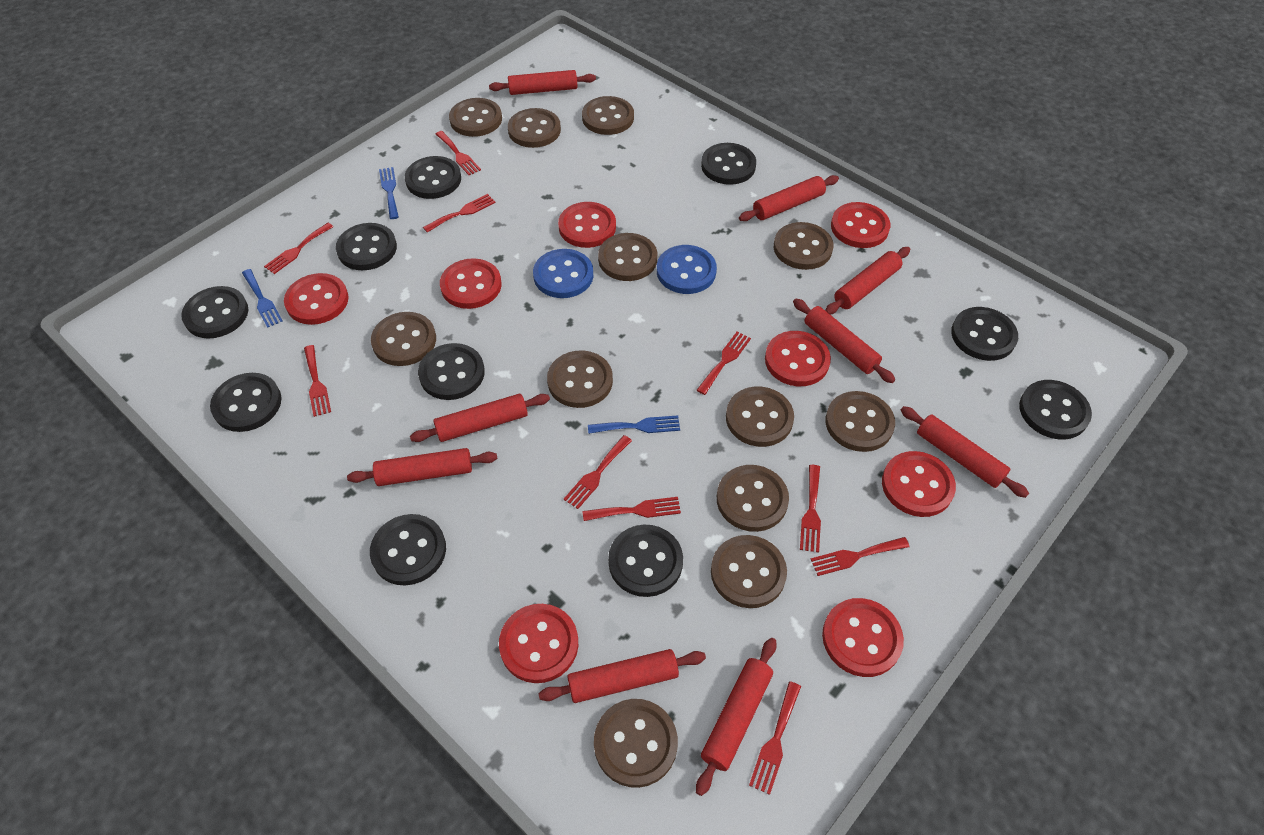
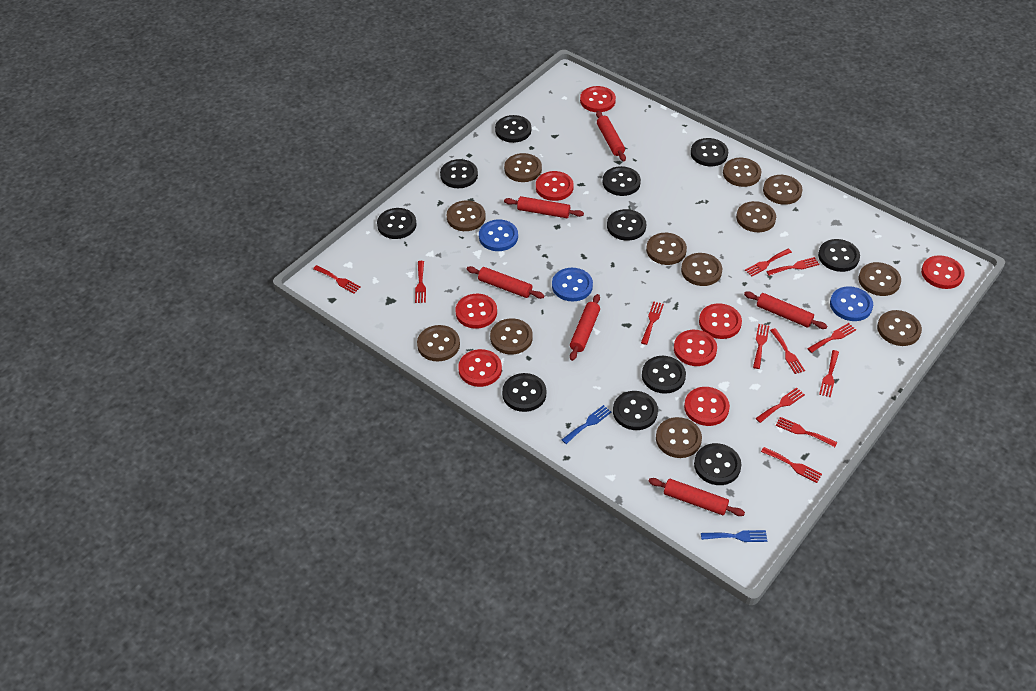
black button: [181,286,248,338] [210,373,281,432] [336,223,397,270] [370,514,446,585] [405,156,461,199] [418,343,485,400] [608,525,683,597] [701,143,756,185] [951,307,1018,361] [1019,380,1092,439] = 10 -> [377,208,416,239] [440,159,478,188] [495,115,531,143] [502,373,546,412] [603,166,641,196] [607,209,646,241] [613,391,658,430] [642,356,686,394] [691,138,728,166] [694,443,742,485] [818,239,860,272] = 11
blue button: [533,249,593,298] [657,245,717,294] = 2 -> [479,220,518,251] [552,268,593,302] [830,286,873,321] = 3
blue fork: [242,269,283,328] [379,167,399,219] [588,415,680,434] = 3 -> [562,405,612,444] [701,530,767,542] = 2
red fork: [264,223,333,274] [304,345,331,417] [423,194,495,233] [436,131,481,175] [563,435,632,509] [582,497,681,521] [697,332,751,395] [749,681,801,795] [800,465,821,553] [811,537,909,576] = 10 -> [313,265,361,293] [415,261,426,303] [641,301,664,345] [745,249,792,277] [753,324,769,369] [756,388,805,423] [761,447,822,483] [766,257,819,276] [770,328,805,374] [776,417,837,447] [807,323,856,353] [819,350,839,397] = 12
red rolling pin: [347,448,497,486] [410,394,550,442] [489,70,596,95] [539,649,706,703] [696,638,777,796] [739,175,839,221] [793,299,895,383] [825,247,910,314] [901,406,1029,498] = 9 -> [467,266,544,299] [504,196,584,218] [570,294,600,361] [596,111,626,161] [648,478,745,516] [744,291,827,329] = 6

